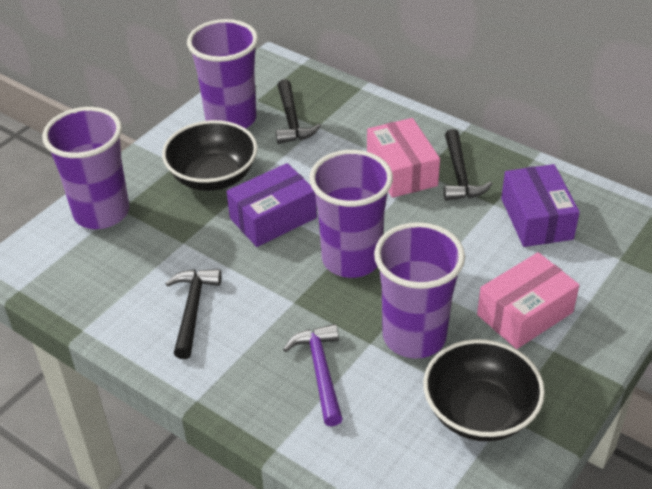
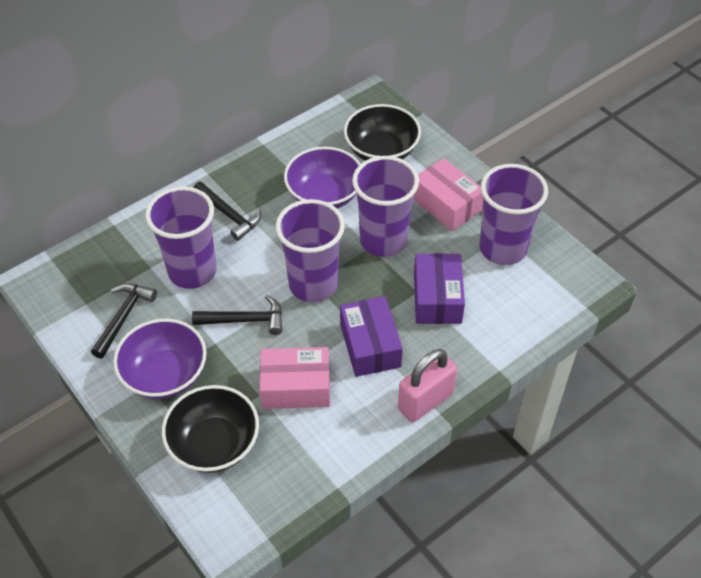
pink padlock: none = 0 -> [398,349,457,422] = 1
purple bowl: none = 0 -> [113,319,207,399] [284,147,361,209] = 2
purple hammer: [283,324,343,426] = 1 -> none = 0

